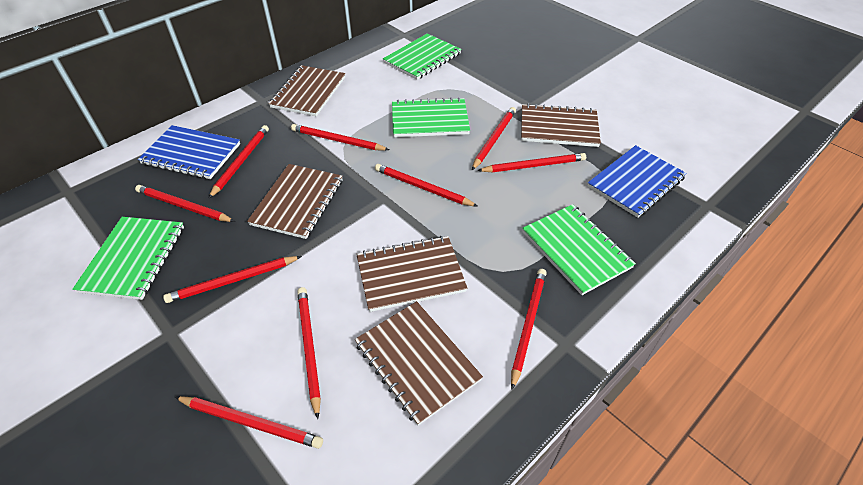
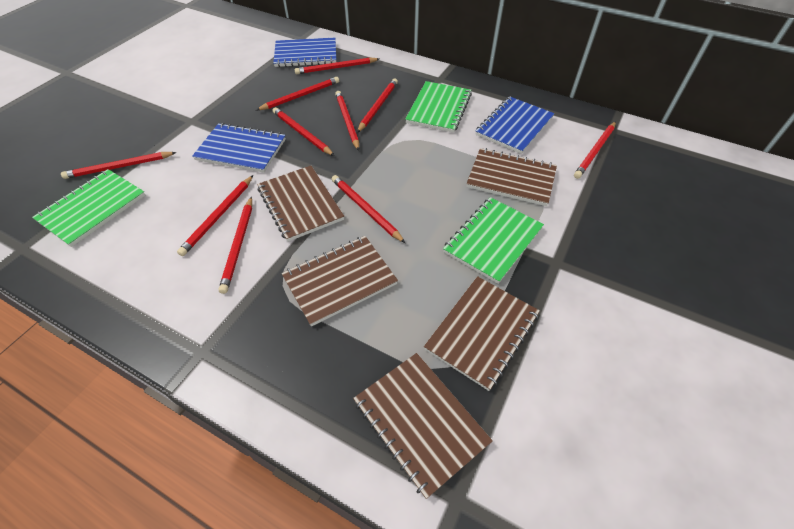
blue notebook: [138,125,240,179] [587,145,686,218] = 2 -> [192,123,286,173] [273,38,336,67] [475,96,555,154] = 3
green notebook: [72,217,184,300] [383,33,462,80] [392,97,470,137] [522,204,636,295] = 4 -> [32,169,145,247] [406,81,472,133] [443,197,544,284] = 3

